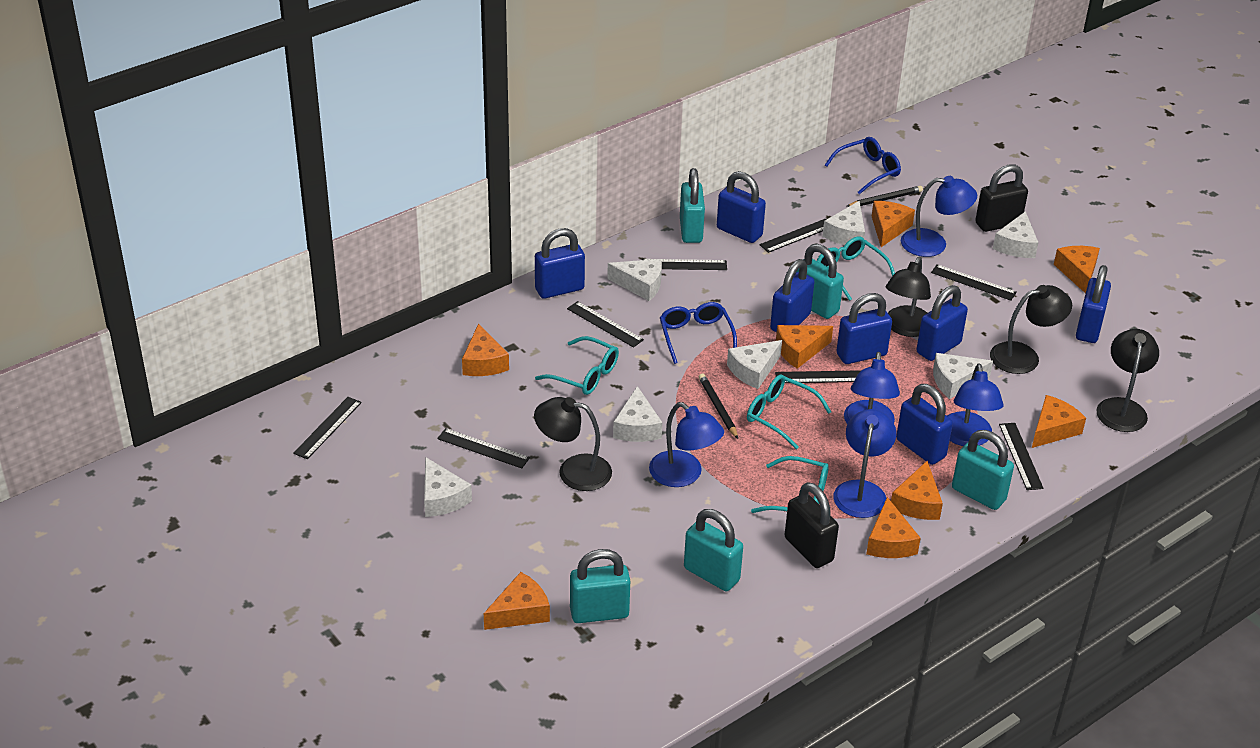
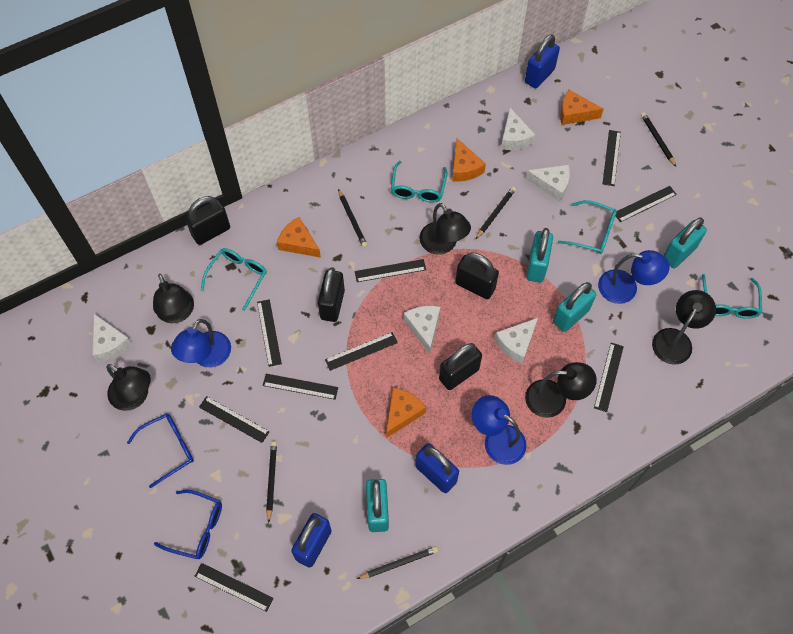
black lamp: [534,397,612,491] [885,257,931,337] [990,285,1072,374] [1096,329,1159,432] = 4 -> [106,364,151,411] [153,274,194,323] [419,203,471,255] [525,362,597,418] [652,290,716,364] = 5
black padlock: [785,482,839,568] [975,164,1028,232] = 2 -> [185,196,230,245] [318,267,345,322] [439,343,482,390] [455,252,499,299] = 4
black pencil: [699,374,738,439] [846,186,923,207] = 2 -> [266,441,277,523] [338,189,367,248] [357,546,438,579] [476,187,516,239] [641,112,676,167] = 5
black ruler: [293,397,362,459] [437,428,530,469] [567,301,644,348] [642,259,727,270] [759,218,827,253] [775,370,862,383] [931,264,1017,301] [999,423,1043,490] = 8 -> [195,563,273,612] [199,396,269,443] [257,299,282,367] [263,374,338,400] [325,332,398,371] [355,259,426,282] [594,343,624,412] [603,130,621,186] [616,186,677,222] = 9
blue lamp: [649,402,724,487] [833,409,896,518] [844,352,900,424] [901,176,977,257] [947,363,1004,446] = 5 -> [171,319,231,367] [472,395,527,465] [598,250,669,304] = 3
blue padlock: [535,228,585,299] [717,171,766,243] [770,259,815,332] [836,293,892,364] [896,384,953,465] [916,285,968,361] [1076,265,1111,343] = 7 -> [291,513,332,568] [416,443,459,493] [525,34,560,89] = 3
orange cheese: [462,323,509,376] [484,572,550,630] [776,325,833,369] [866,497,921,558] [872,201,915,247] [891,461,943,520] [1032,395,1086,448] [1054,246,1100,294] = 8 -> [277,217,321,258] [386,387,426,438] [452,138,486,182] [560,89,603,125] = 4
turquoise padlock: [570,549,630,623] [680,168,705,243] [684,509,743,591] [796,244,844,319] [952,430,1014,510] = 5 -> [366,479,389,532] [526,228,553,283] [553,282,596,332] [664,217,707,268] = 4
white cheese: [424,457,472,517] [607,259,662,301] [613,386,662,442] [727,340,782,389] [822,201,865,245] [933,353,993,399] [993,211,1038,258] = 7 -> [93,314,132,362] [404,306,440,354] [494,318,538,363] [501,108,535,150] [525,165,570,202] = 5

